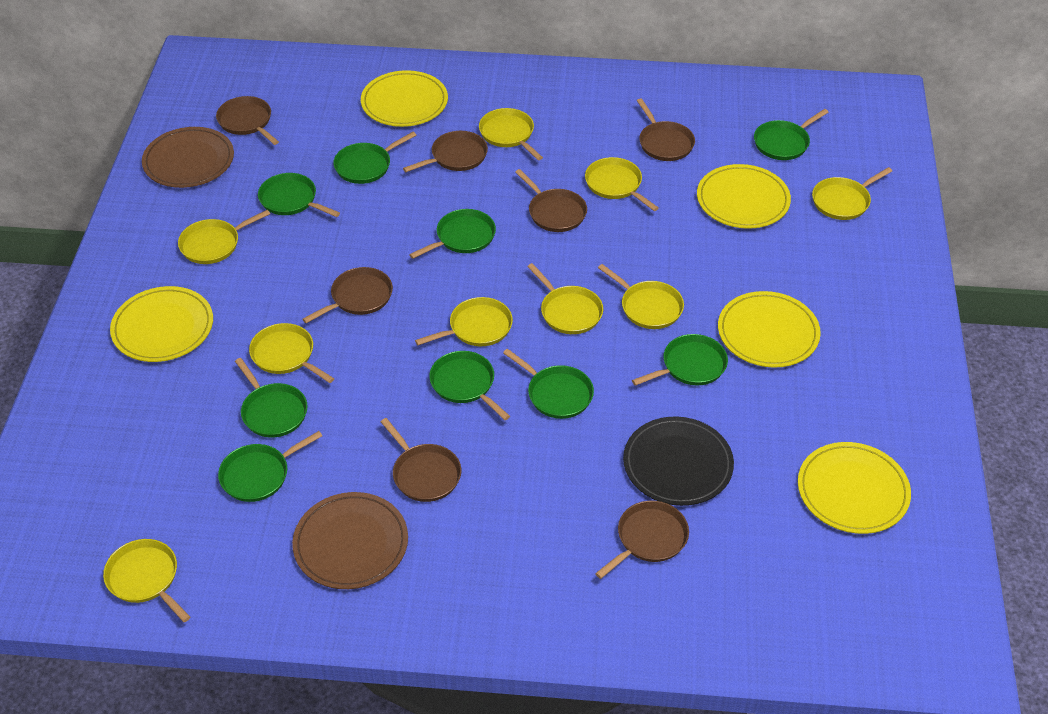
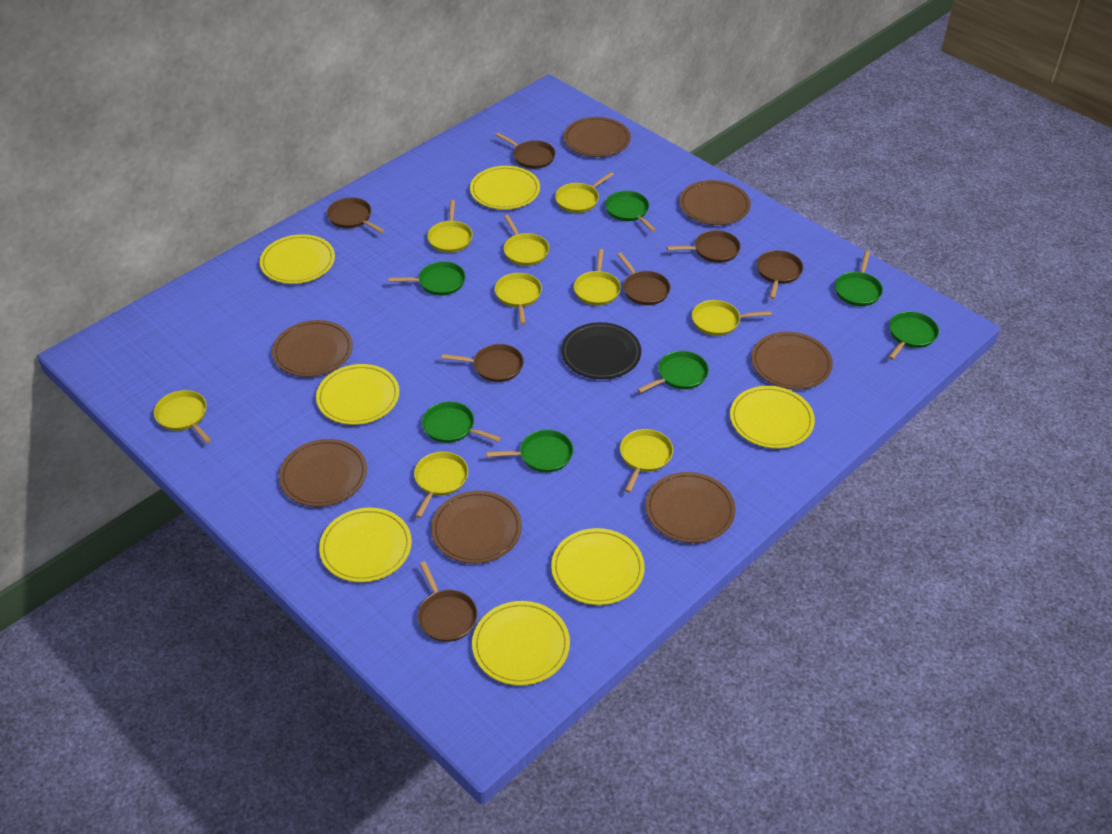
brown plate: [142,127,234,188] [292,492,408,589] = 2 -> [272,320,353,377] [279,439,367,507] [431,491,522,564] [564,117,631,157] [645,472,735,543] [679,180,751,225] [751,332,833,390] = 7
green pan: [218,431,322,502] [235,358,308,438] [258,173,340,217] [333,132,416,184] [409,209,496,259] [429,351,510,420] [503,349,594,419] [632,334,728,386] [754,109,828,160] = 9 -> [388,261,466,295] [422,402,501,443] [486,430,573,472] [605,191,656,232] [637,351,709,393] [835,251,883,306] [888,311,939,360] = 7
yellow plate: [110,286,213,362] [361,70,448,127] [697,164,791,229] [718,291,821,368] [798,442,911,534] = 5 -> [260,234,335,284] [316,364,399,425] [319,508,412,582] [470,166,540,210] [472,601,570,686] [551,528,645,605] [730,386,815,448] = 7

